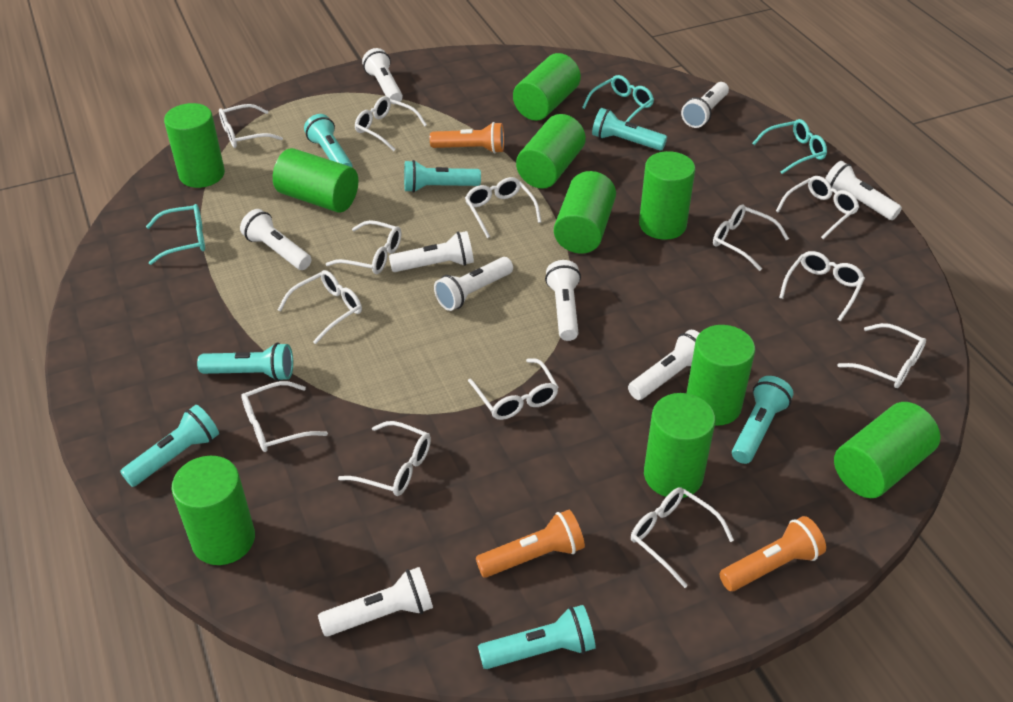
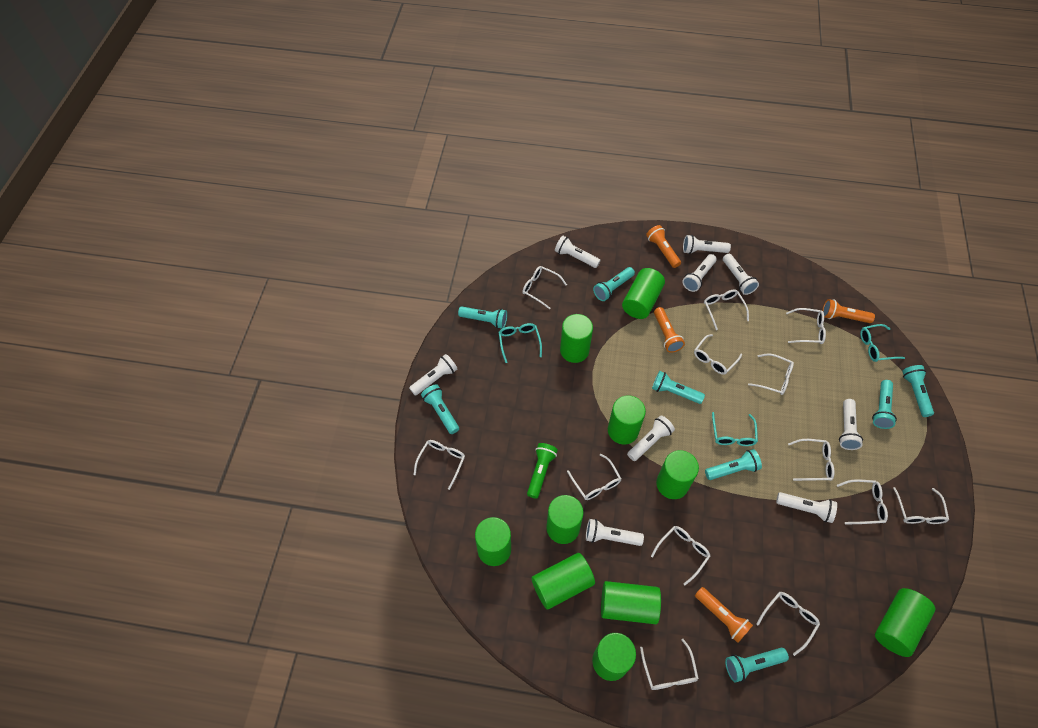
green flashlight: none = 0 -> [527,443,558,499] = 1
orange flashlight: [430,122,504,153] [476,510,585,578] [719,516,826,591] = 3 -> [646,225,681,268] [654,307,685,353] [695,587,753,643] [822,299,875,323] = 4
turquoise flashlight: [120,405,219,487] [197,343,293,381] [304,114,352,167] [404,160,481,193] [478,605,596,669] [592,108,667,151] [732,376,793,464] = 7 -> [421,384,459,434] [458,306,507,329] [593,267,635,301] [652,371,705,404] [705,449,762,480] [725,648,789,683] [872,380,897,429] [902,365,934,417] = 8

